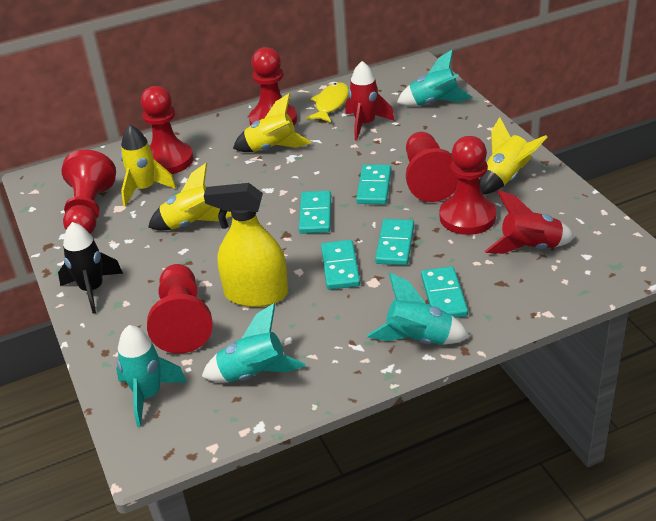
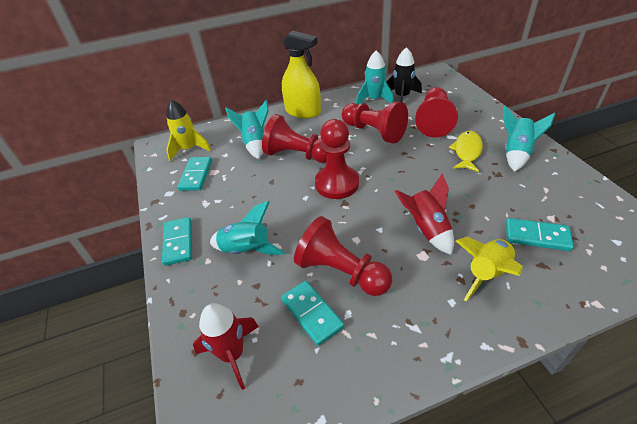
red pawn: [62,150,116,234] [141,86,193,174] [147,264,213,354] [249,47,297,126] [406,132,458,202] [440,136,496,235] = 6 -> [262,114,327,163] [294,216,392,296] [315,119,359,199] [342,101,408,144] [415,87,458,138] = 5
turquoise domino: [299,191,331,234] [321,240,360,290] [356,164,391,205] [375,219,414,265] [421,266,468,318] = 5 -> [162,217,192,266] [177,157,212,191] [281,281,344,346] [506,218,574,251] = 4
yellow rocket: [120,125,176,206] [148,163,231,230] [233,93,311,152] [479,117,547,194] = 4 -> [166,99,211,161] [456,237,523,301] = 2

